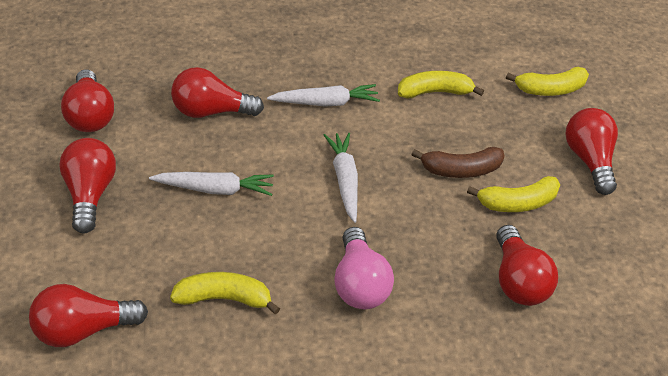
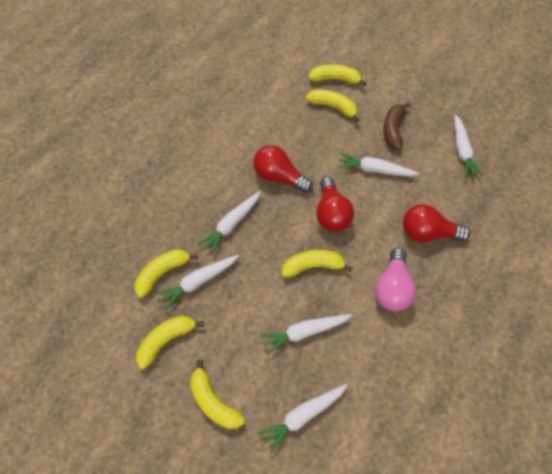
red light bulb: [29,284,148,347] [59,138,116,233] [61,69,114,132] [171,67,264,118] [496,225,558,306] [565,108,618,195] = 6 -> [253,145,313,193] [316,177,354,232] [403,204,470,242] = 3
white carrot: [149,172,274,196] [267,84,380,107] [324,133,358,223] = 3 -> [156,255,239,310] [197,191,260,255] [258,384,348,454] [260,314,352,355] [338,153,419,176] [454,114,483,178] = 6
yellow banana: [170,272,280,315] [398,71,484,99] [467,176,560,212] [506,67,589,96] = 4 -> [135,249,198,298] [136,316,204,370] [190,359,245,429] [282,250,352,278] [306,89,359,122] [308,65,367,86] = 6

